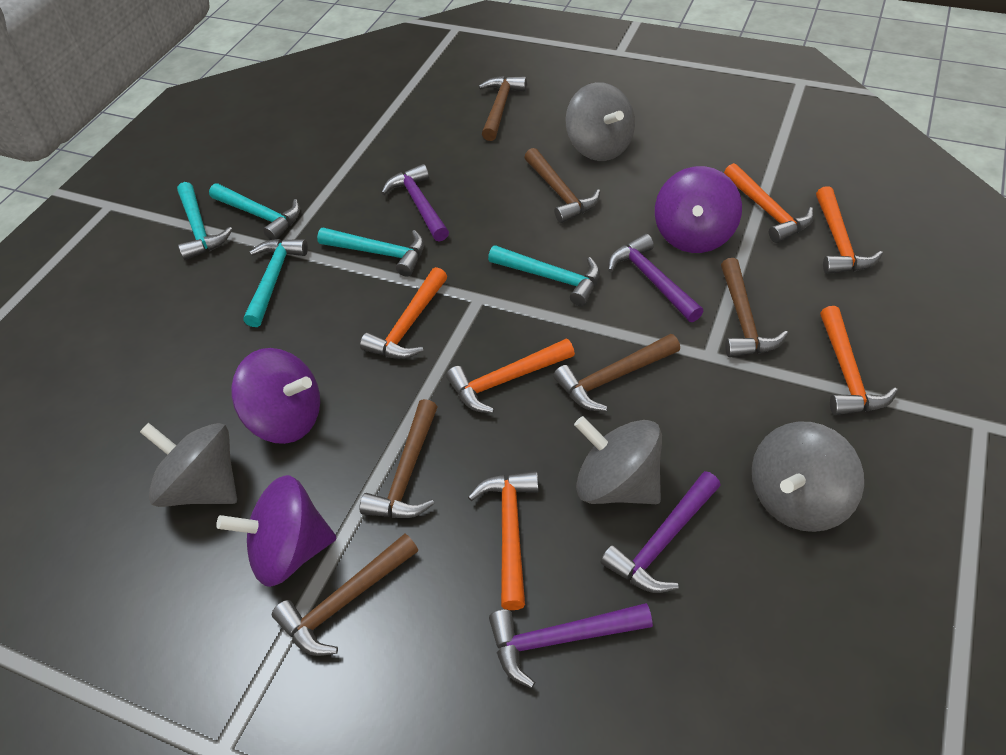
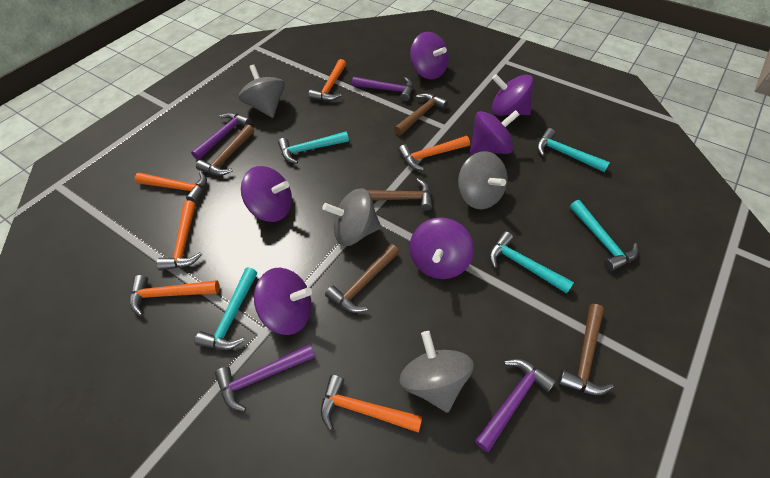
brown hammer: [272,534,418,656] [359,399,437,518] [478,76,527,141] [524,148,600,223] [553,334,680,411] [721,258,788,357] = 6 -> [196,124,254,176] [325,244,399,313] [366,178,433,211] [394,93,448,136] [558,304,614,395] = 5
purple spinning top: [216,475,337,587] [231,348,320,444] [655,166,742,253] = 3 -> [241,166,292,222] [254,267,312,335] [410,32,449,79] [410,217,474,279] [470,110,520,154] [492,74,534,116] = 6

